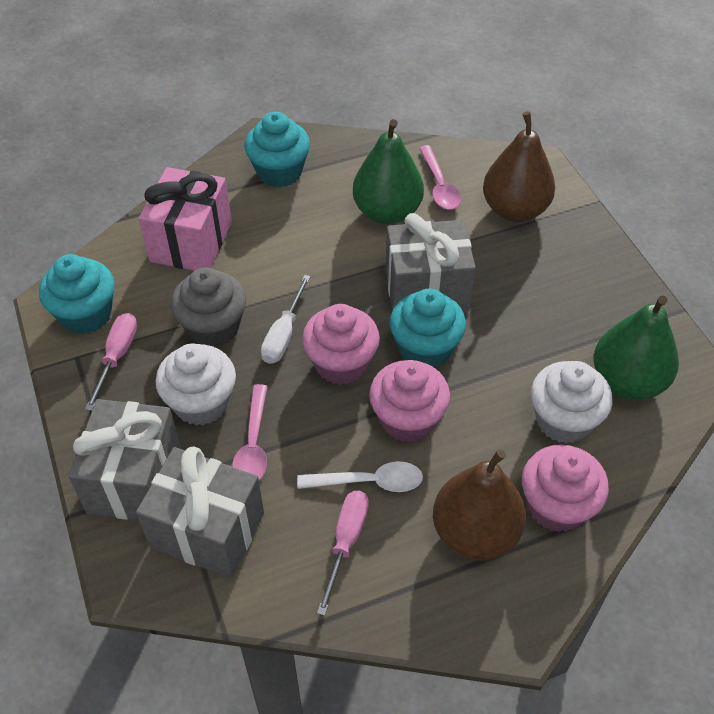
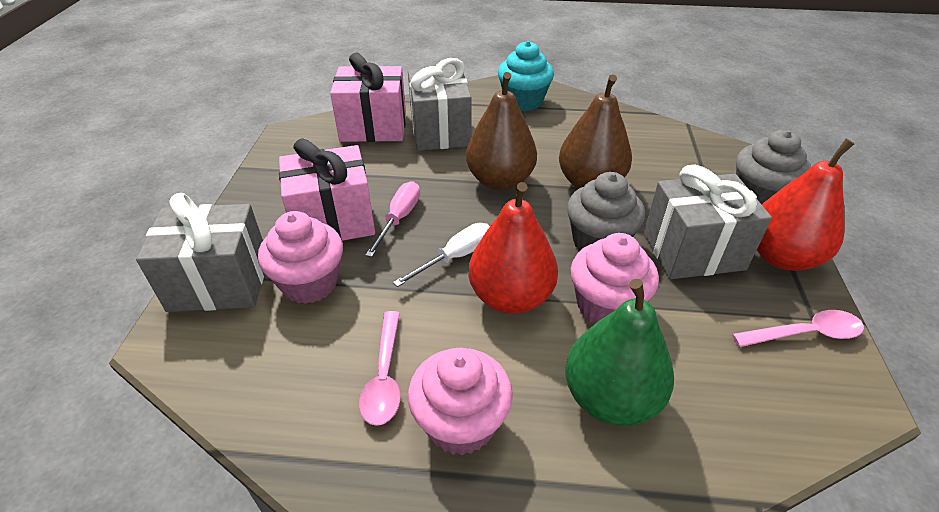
green pear: [353,119,424,224] [593,296,679,400] = 2 -> [565,279,674,426] = 1
grey cupcake: [171,267,246,347] = 1 -> [567,172,645,251] [736,130,811,204] = 2
pink gift: [139,167,232,271] = 1 -> [279,138,375,241] [330,53,406,142] = 2
pink screwdriver: [85,313,138,411] [317,491,369,616] = 2 -> [365,181,420,257] = 1
red pear: none = 0 -> [469,182,558,314] [757,139,854,271] = 2
turquoise cupcake: [39,254,115,334] [245,112,310,187] [389,288,466,368] = 3 -> [498,41,554,111] = 1
white cupcake: [156,344,236,426] [531,361,612,444] = 2 -> none = 0
white spoon: [297,461,423,492] = 1 -> none = 0

